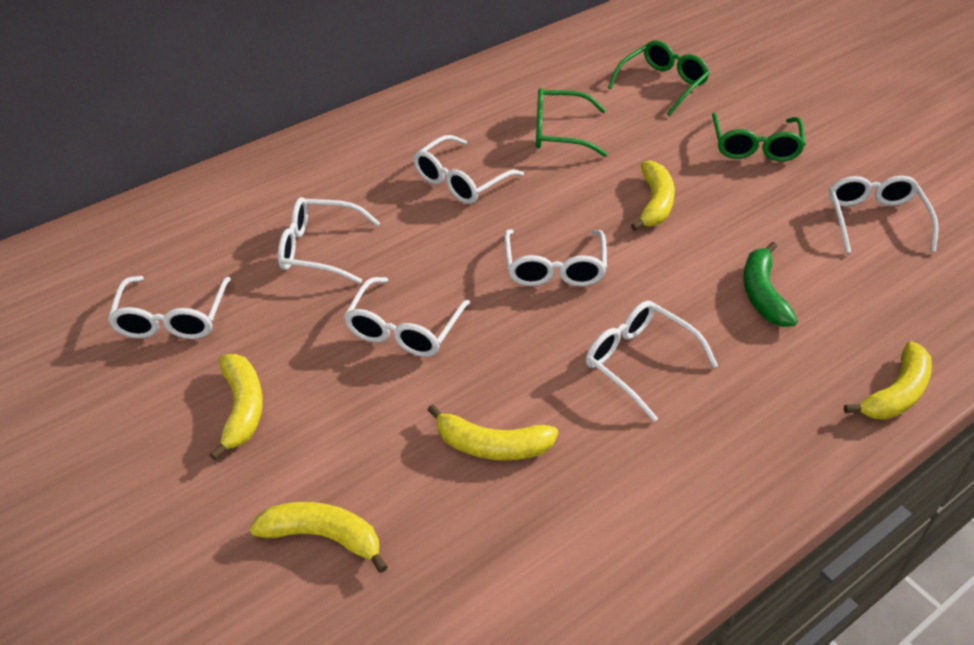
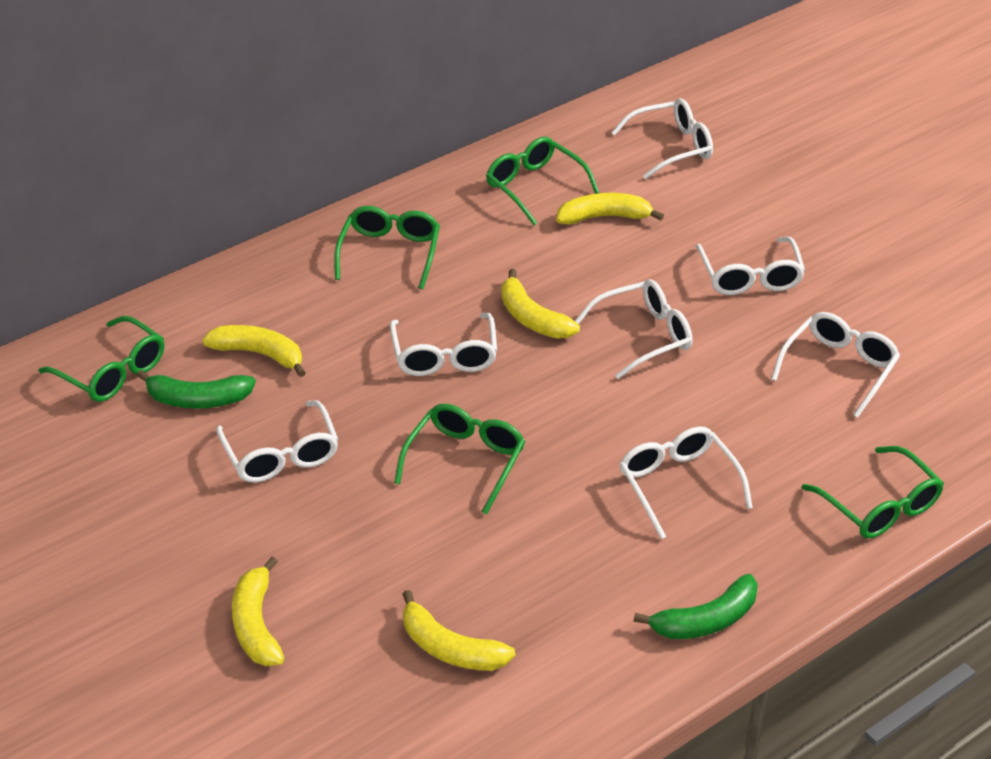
green banana: [743,242,798,327] = 1 -> [137,370,256,409] [634,574,758,639] = 2
green glasses: [536,88,608,157] [608,40,710,116] [712,113,806,162] = 3 -> [39,316,164,402] [334,206,440,289] [394,404,525,515] [486,137,599,225] [802,446,944,539] = 5

